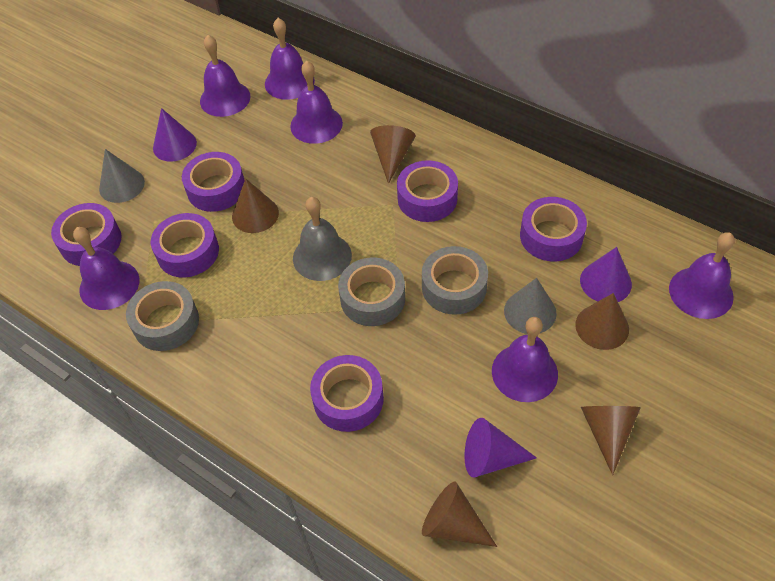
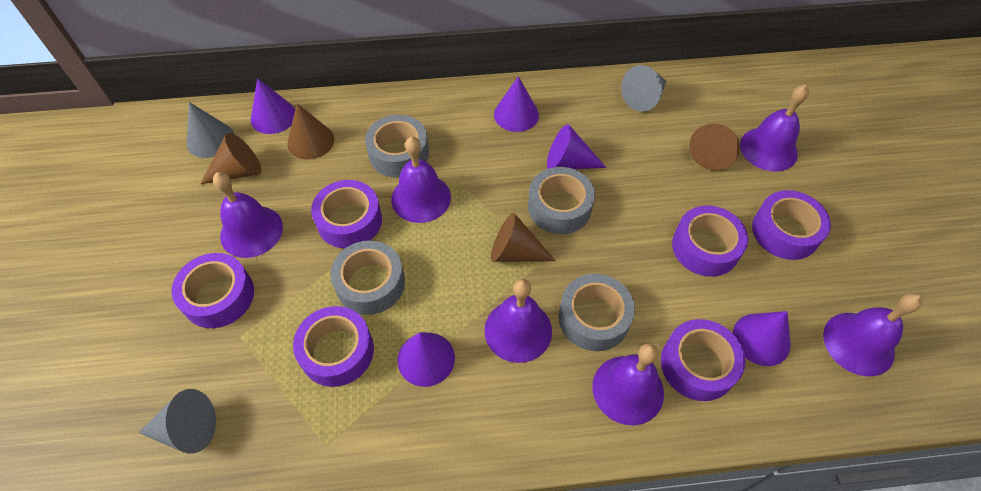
brown cone: [232,178,279,233] [370,125,416,184] [422,482,497,547] [575,293,629,350] [581,406,641,475] = 5 -> [201,133,261,184] [287,104,334,160] [491,213,556,262] [689,123,740,170] = 4
grey bell: [293,197,352,281] = 1 -> none = 0
grey cone: [99,149,145,203] [504,278,557,334] = 2 -> [138,389,216,454] [187,102,234,158] [621,65,666,112] = 3
grey tape: [126,281,199,351] [338,257,405,326] [422,246,488,315] = 3 -> [331,240,405,315] [365,115,429,178] [528,167,595,234] [559,274,635,351] = 4
purple cone: [153,108,197,162] [464,418,537,478] [580,247,632,302] = 3 -> [251,78,295,134] [397,332,455,387] [494,76,539,132] [547,124,606,169] [733,311,791,366] = 5

